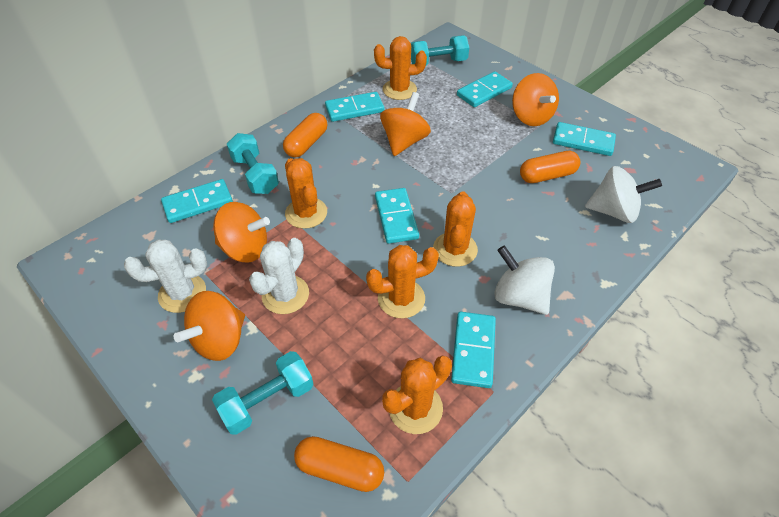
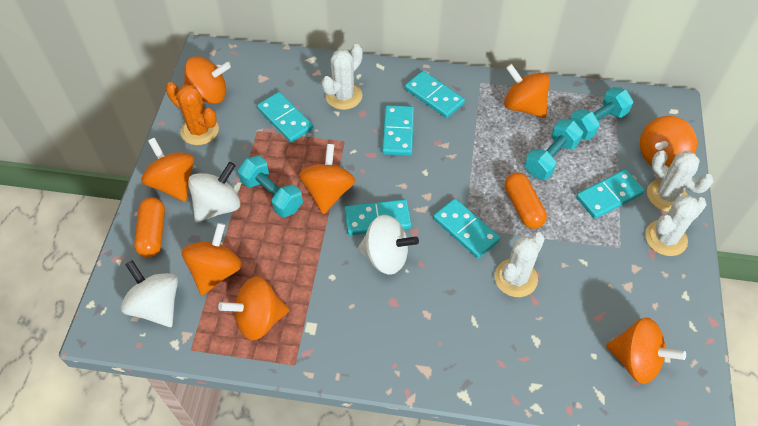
orange cactus: [285,158,327,229] [366,245,439,318] [374,36,427,100] [382,356,452,434] [433,191,478,267] = 5 -> [166,82,219,145] = 1
orange capsule: [283,113,327,157] [294,436,384,492] [520,151,580,183] = 3 -> [134,197,165,258] [505,172,547,229] = 2
orange spinning top: [174,291,245,361] [213,202,270,263] [380,92,431,156] [512,73,559,126] = 4 -> [141,138,194,202] [181,223,242,295] [184,56,230,104] [218,277,289,340] [299,144,355,214] [504,64,550,118] [606,318,686,384] [640,116,697,167] = 8
white cactus: [124,240,207,313] [249,238,309,314] = 2 -> [322,44,363,110] [494,232,545,297] [645,195,707,256] [647,150,713,212] = 4
white spinning top: [494,245,555,315] [585,166,662,223] = 2 -> [121,260,178,327] [188,162,240,223] [358,215,419,275] = 3

